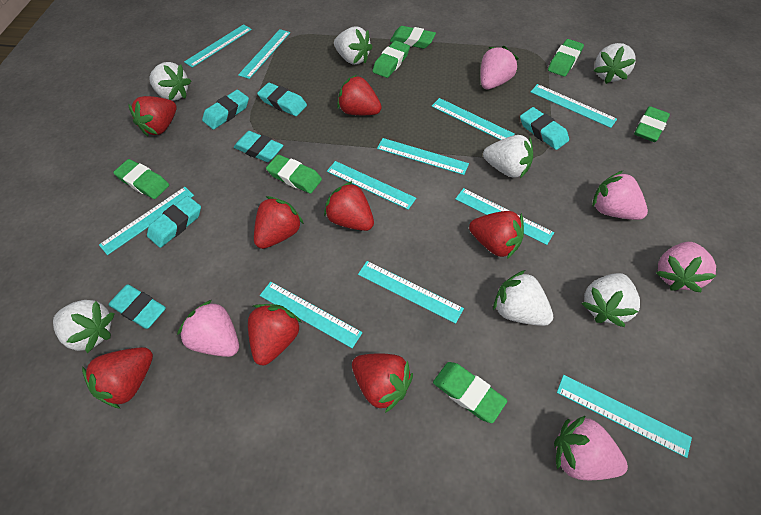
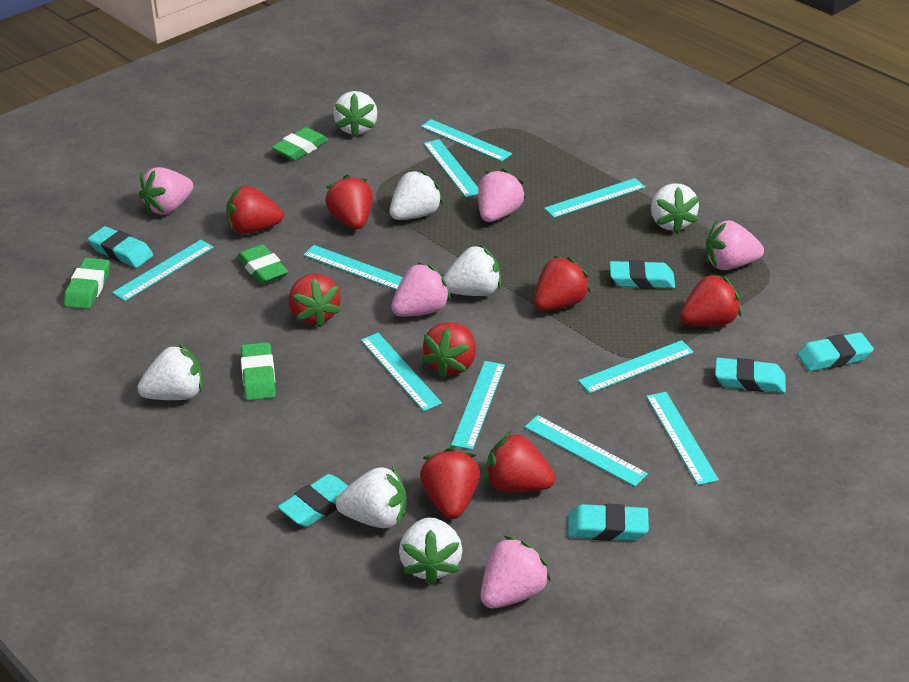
green eraser: [113,159,169,199] [266,155,322,194] [373,41,410,78] [390,26,436,49] [433,362,507,423] [548,39,584,77] [634,106,670,142] = 7 -> [64,258,110,309] [237,244,288,284] [241,342,276,401] [272,127,328,160] = 4
turquoise ruler: [99,187,194,255] [184,24,252,68] [238,29,290,79] [260,282,363,348] [327,161,416,210] [358,261,464,324] [377,138,469,175] [431,98,515,140] [455,188,554,245] [531,84,617,128] [557,375,692,458] = 11 -> [112,240,214,301] [303,245,403,290] [361,333,442,411] [420,119,512,162] [423,139,478,197] [451,361,505,450] [525,415,648,487] [544,178,645,218] [578,340,694,393] [646,392,719,485] = 10

